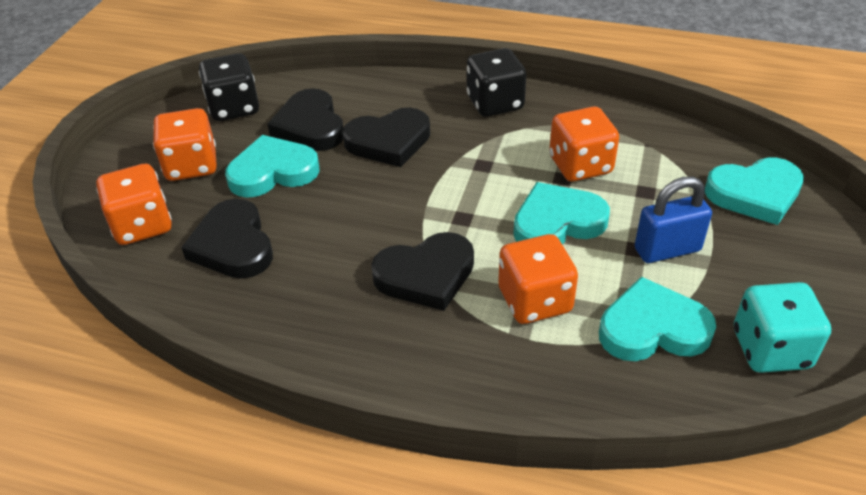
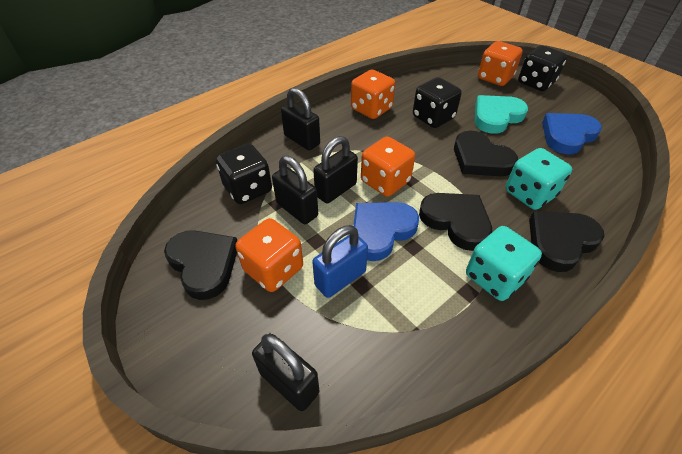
black dice: [199,53,259,121] [467,48,527,117] = 2 -> [216,144,272,204] [413,77,462,128] [518,45,567,91] = 3
black padlock: none = 0 -> [252,334,319,411] [272,155,318,224] [281,88,320,150] [313,136,358,204] = 4
blue heart: none = 0 -> [353,202,419,261] [542,113,602,154] = 2
turquoise dice: [734,282,831,373] = 1 -> [466,226,542,301] [505,148,572,210] = 2
turquoise heart: [225,135,320,198] [513,182,610,245] [599,277,716,361] [705,157,804,225] = 4 -> [475,95,528,134] = 1

